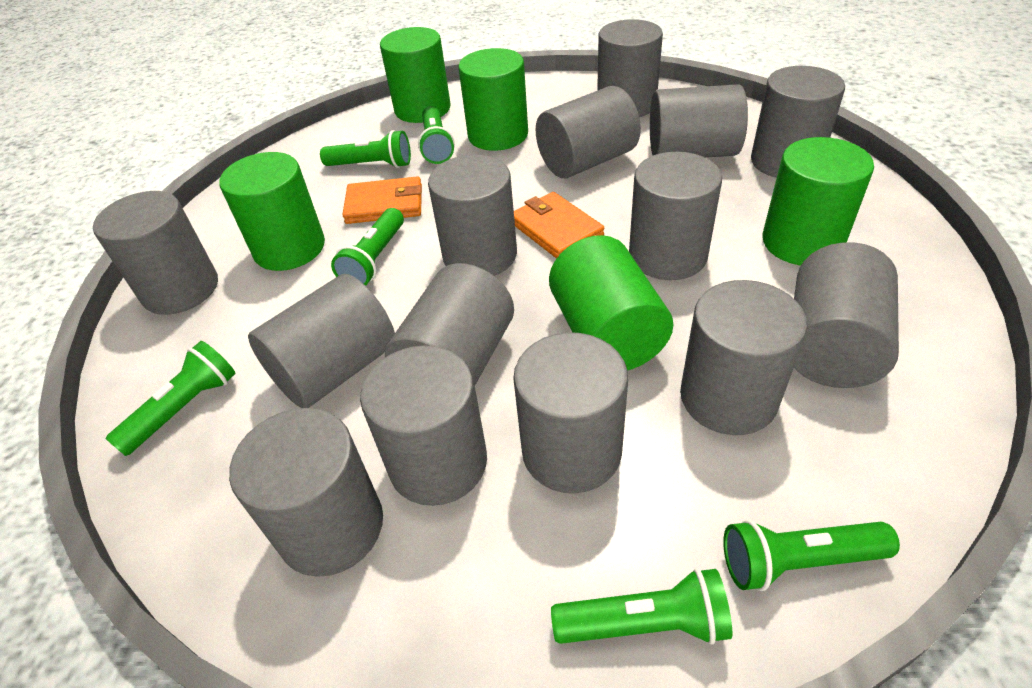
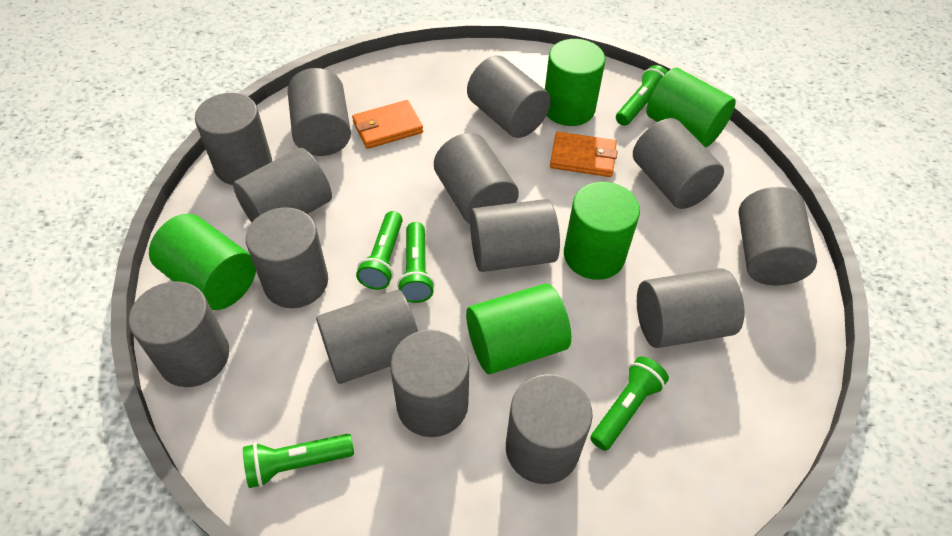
green flashlight: [106,341,236,456] [320,130,411,168] [331,208,404,286] [418,106,455,164] [551,568,732,645] [723,520,900,591] = 6 -> [243,434,354,488] [356,211,403,290] [397,222,435,303] [590,356,669,451] [616,65,668,126] = 5

